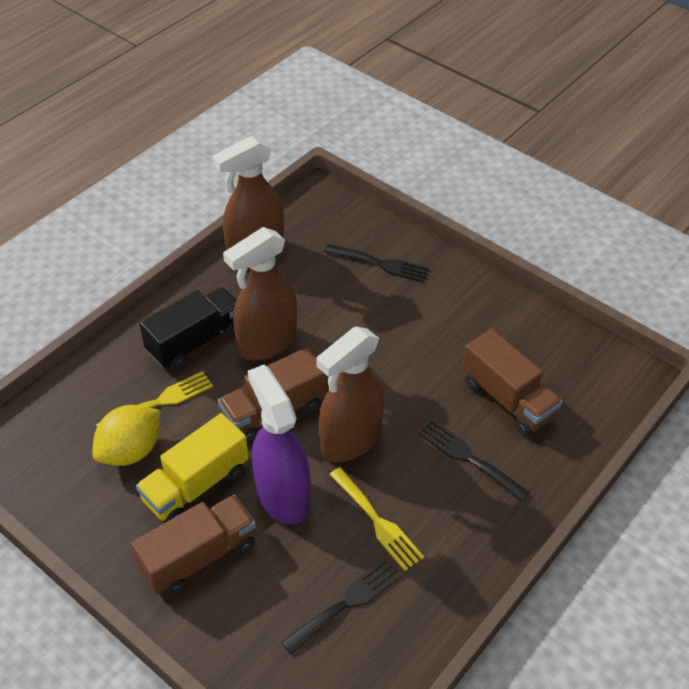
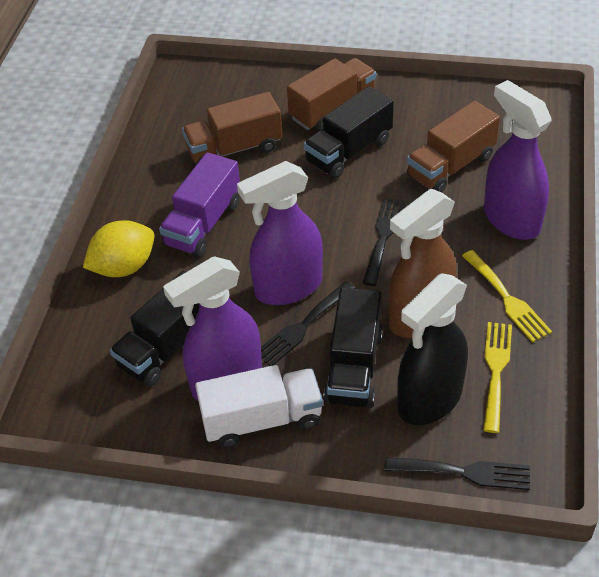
black spray bottle: none = 0 -> [397,273,468,425] = 1
black truck: [139,287,237,369] = 1 -> [110,270,199,387] [304,86,394,179] [324,287,383,408] = 3
brown spray bottle: [213,136,284,250] [223,227,297,360] [316,326,384,462] = 3 -> [389,189,457,338] = 1
purple spray bottle: [248,365,311,524] = 1 -> [163,256,262,400] [237,161,323,305] [484,80,552,240] = 3
purple truck: none = 0 -> [159,152,240,257] = 1
white truck: none = 0 -> [195,365,323,448] = 1
yellow truck: [136,413,249,522] = 1 -> none = 0

